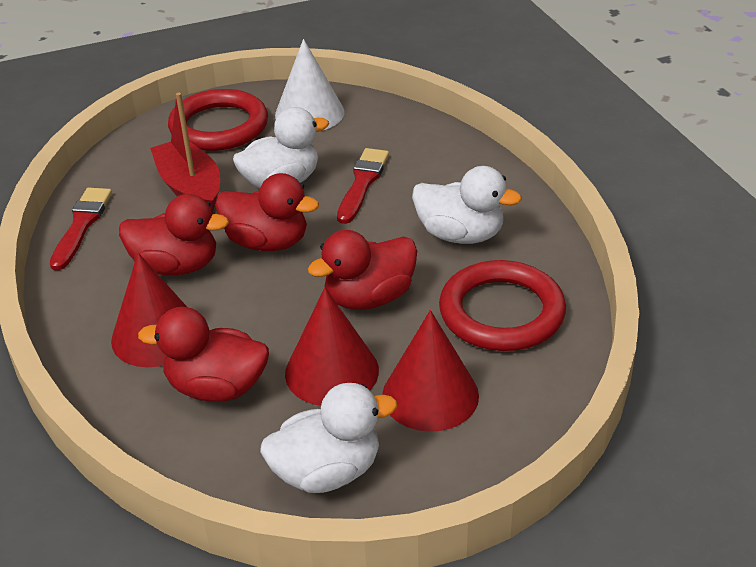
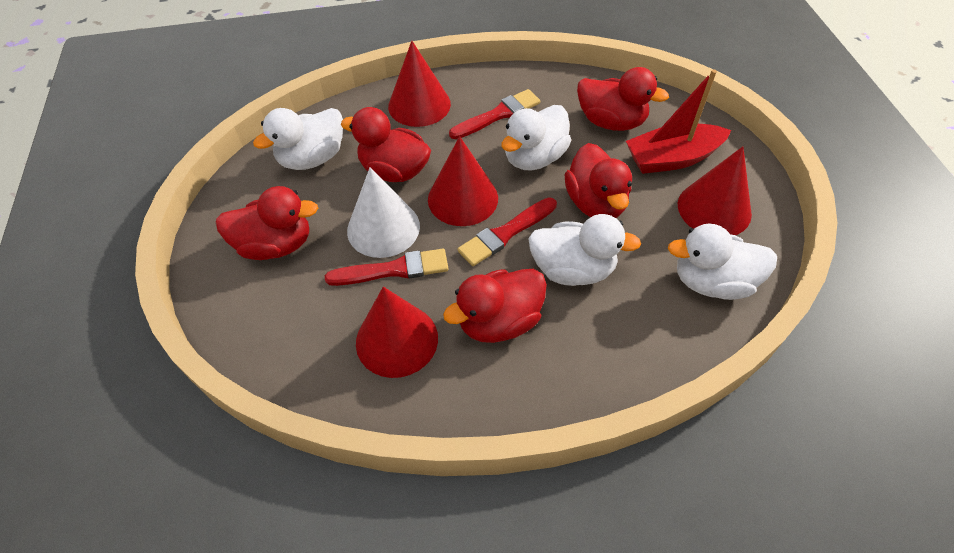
red brush: [50,188,112,270] [337,148,389,224] = 2 -> [325,249,448,286] [449,89,540,139] [458,197,557,266] = 3
red cone: [111,253,188,367] [285,287,379,406] [382,310,479,432] = 3 -> [356,287,438,378] [388,41,451,127] [428,136,498,226] [678,146,752,235] = 4
red duck: [119,194,229,275] [138,307,269,402] [215,173,319,251] [308,230,417,310] = 4 -> [216,186,318,260] [341,107,431,182] [443,269,547,343] [565,143,632,218] [577,67,669,131] = 5
red ring: [168,89,268,151] [439,260,566,351] = 2 -> none = 0
white duck: [233,107,329,188] [260,383,397,493] [412,166,522,244] = 3 -> [253,108,343,170] [501,105,571,171] [528,214,641,286] [668,224,777,300] = 4

